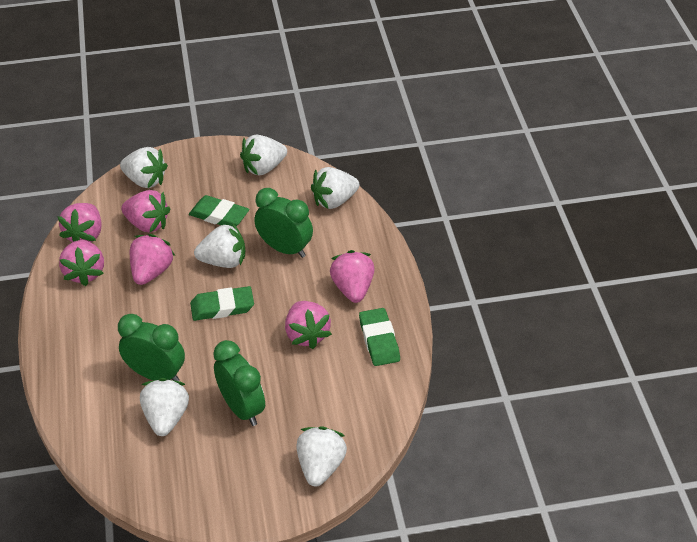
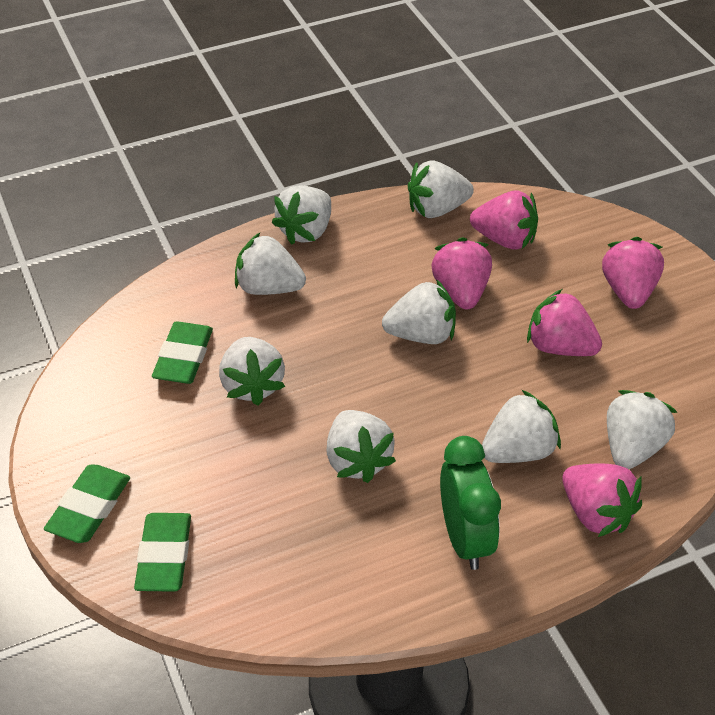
green clock: [118,314,185,381] [213,340,265,426] [254,188,313,258] = 3 -> [440,436,501,570] = 1
pink strawberry: [57,203,102,242] [59,240,104,286] [121,190,170,233] [130,234,175,285] [285,301,332,349] [330,250,375,303] = 6 -> [431,237,492,309] [470,191,538,250] [527,289,602,356] [562,464,642,537] [602,237,664,309] = 5
white strawberry: [120,147,168,188] [140,378,189,436] [194,223,245,268] [240,135,287,176] [296,426,347,487] [311,167,359,209] = 6 -> [219,337,285,406] [235,233,306,295] [272,185,331,245] [326,410,396,483] [382,279,456,344] [408,160,474,218] [482,390,561,463] [607,390,677,469] = 8

